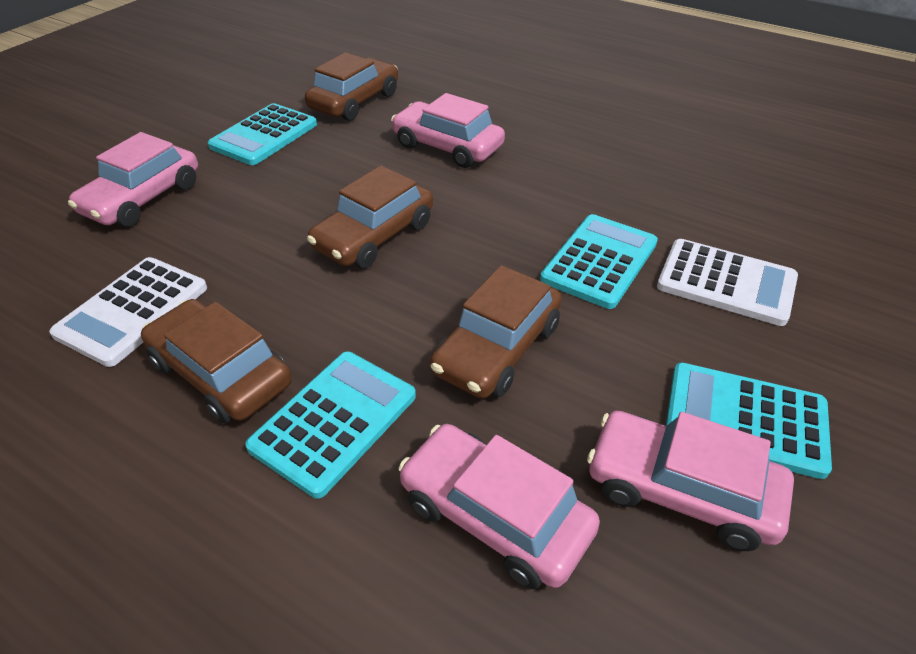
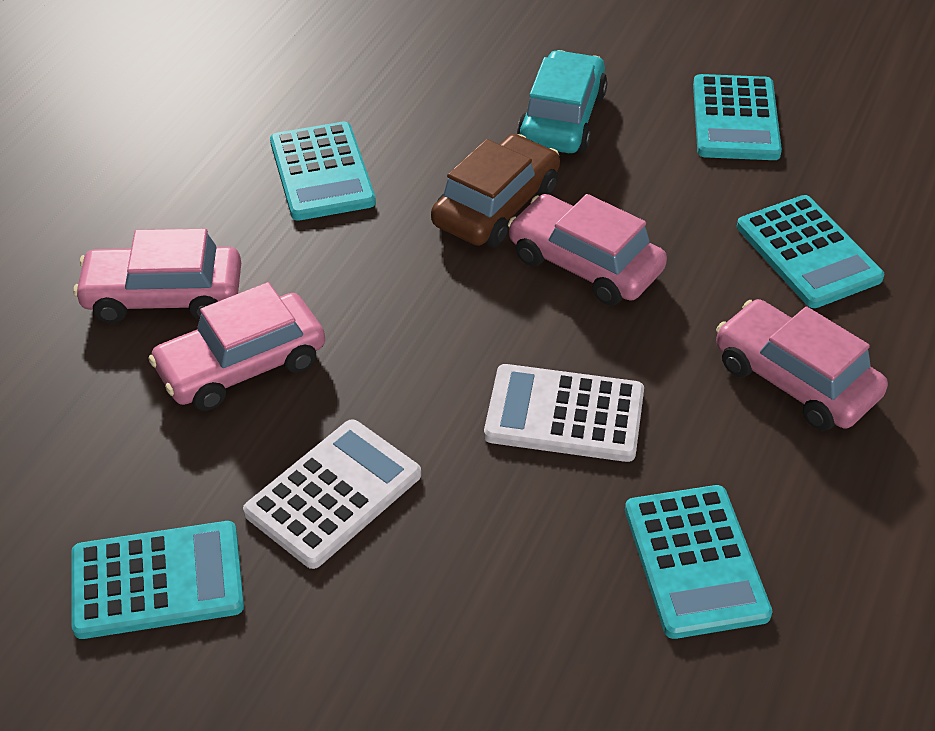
brown car: [141,299,292,424] [305,52,398,121] [307,166,433,269] [430,265,562,398] = 4 -> [431,134,560,247] = 1
turquoise calculator: [208,103,317,165] [245,352,416,499] [540,214,658,309] [666,363,832,479] = 4 -> [71,521,244,639] [270,121,376,221] [625,485,772,639] [693,74,782,160] [737,195,884,308] = 5
turquoise car: none = 0 -> [517,50,607,153] = 1

